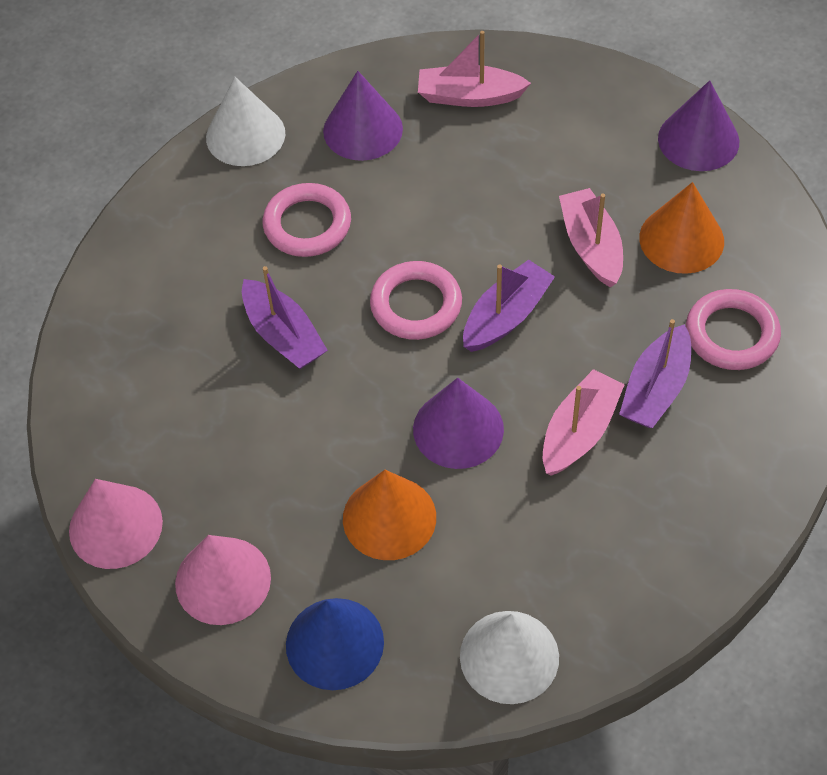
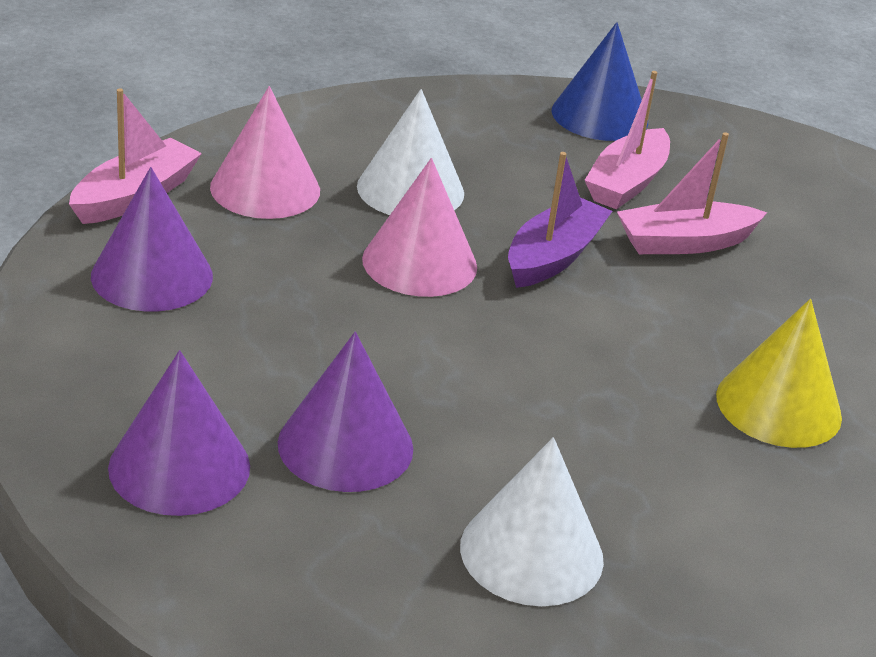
orange cone: [343,470,436,560] [639,182,724,274] = 2 -> none = 0
pink ring: [263,183,351,257] [370,261,462,340] [686,289,781,370] = 3 -> none = 0
purple boat: [242,266,328,369] [463,260,555,352] [619,319,691,428] = 3 -> [508,152,612,288] = 1
yellow cone: none = 0 -> [716,299,842,448] = 1

